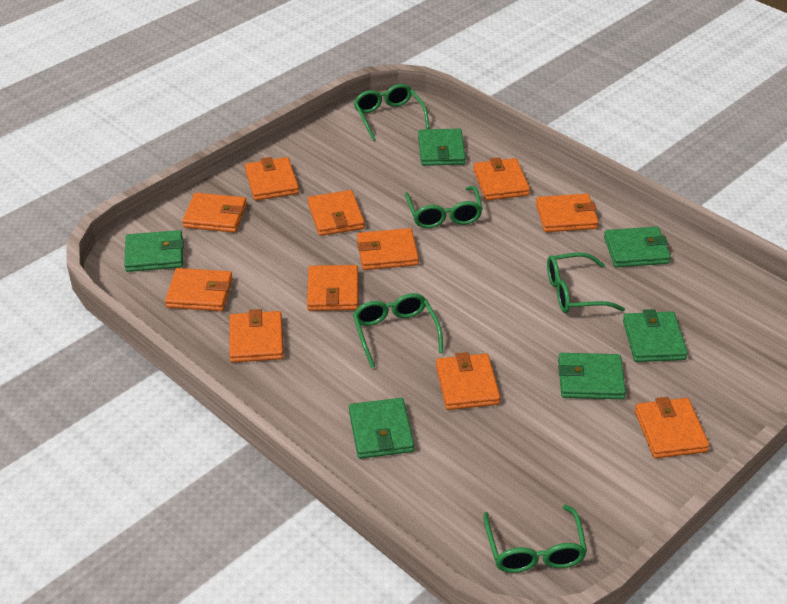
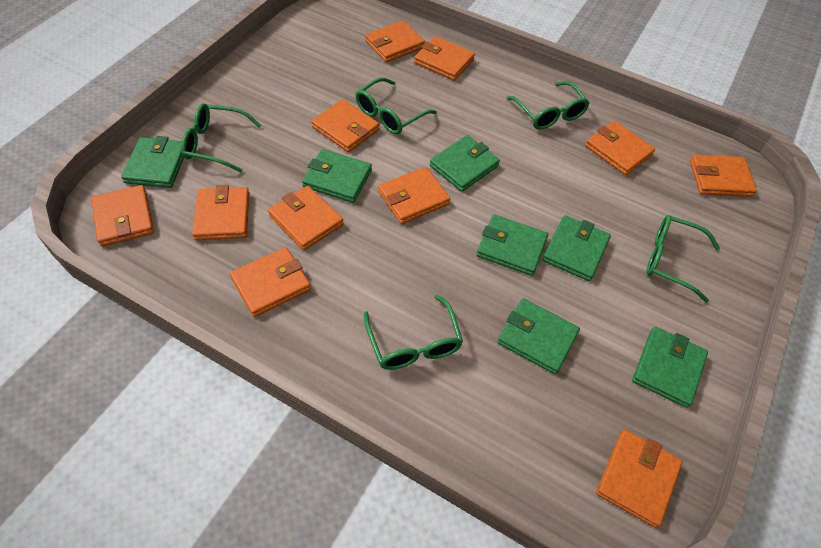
green wallet: [124,230,184,272] [349,398,414,459] [418,128,466,166] [558,353,626,399] [604,227,671,267] [623,309,688,362] = 6 -> [121,136,184,188] [302,149,372,203] [430,135,500,192] [476,214,548,276] [497,298,580,374] [542,215,611,281] [632,327,708,408] = 7

